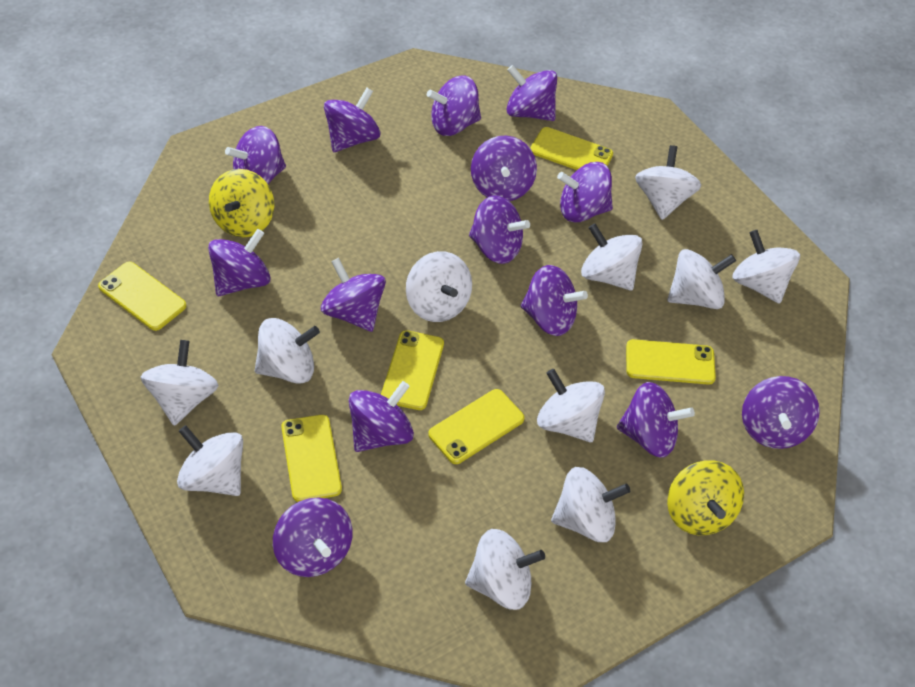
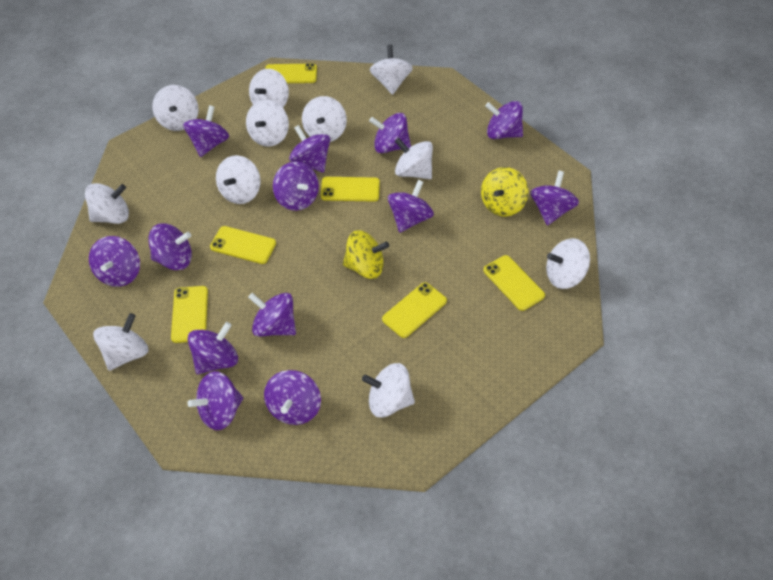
purple spinning top: [208,229,271,296] [225,126,286,184] [273,498,353,577] [321,258,386,332] [324,88,380,152] [349,381,414,452] [427,76,481,136] [469,195,530,264] [471,135,537,201] [506,65,557,121] [520,265,588,336] [557,162,613,222] [617,382,695,457] [742,376,820,449] = 14 -> [89,236,140,287] [148,223,192,270] [183,105,229,157] [187,322,238,375] [187,371,243,430] [248,293,296,337] [264,370,321,425] [273,161,319,211] [289,125,330,173] [369,113,411,153] [388,180,434,233] [485,101,523,139] [530,171,579,226] = 13

